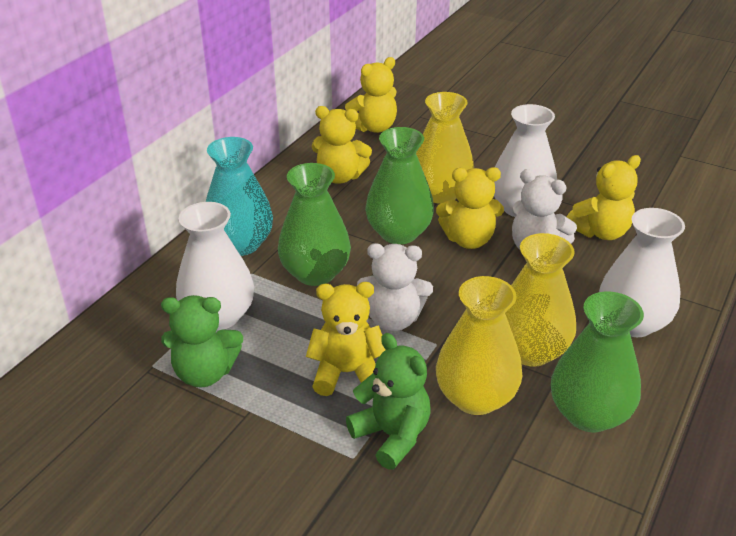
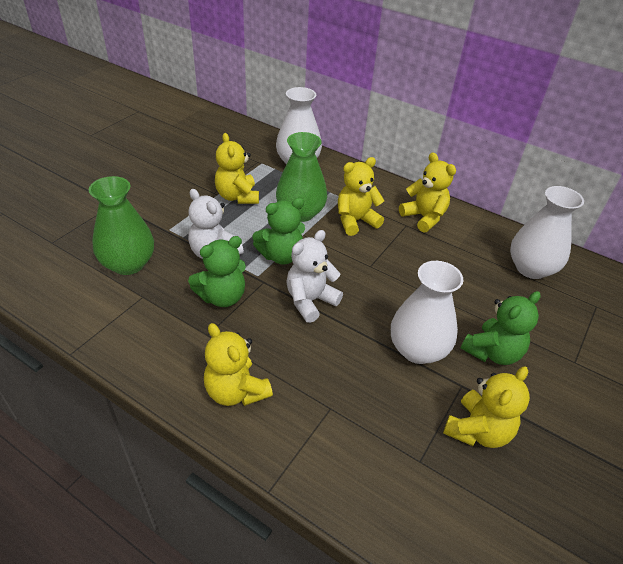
green teddy bear: [161,295,243,387] [346,333,430,470] = 2 -> [188,236,246,307] [252,198,305,265] [460,291,541,365] = 3
green vase: [278,163,351,286] [365,127,434,244] [551,292,644,432] = 3 -> [89,176,154,275] [276,132,327,222] = 2
turquoise vase: [206,137,273,256] = 1 -> none = 0
yellow vase: [416,92,474,204] [436,276,522,415] [505,233,576,367] = 3 -> none = 0

